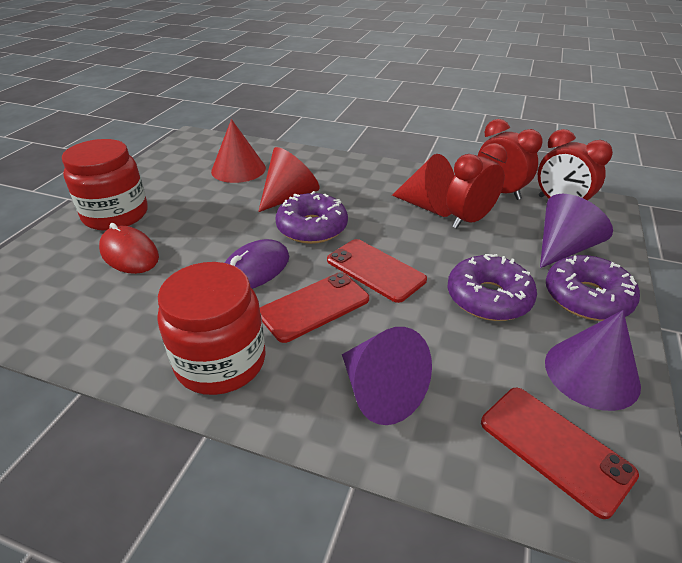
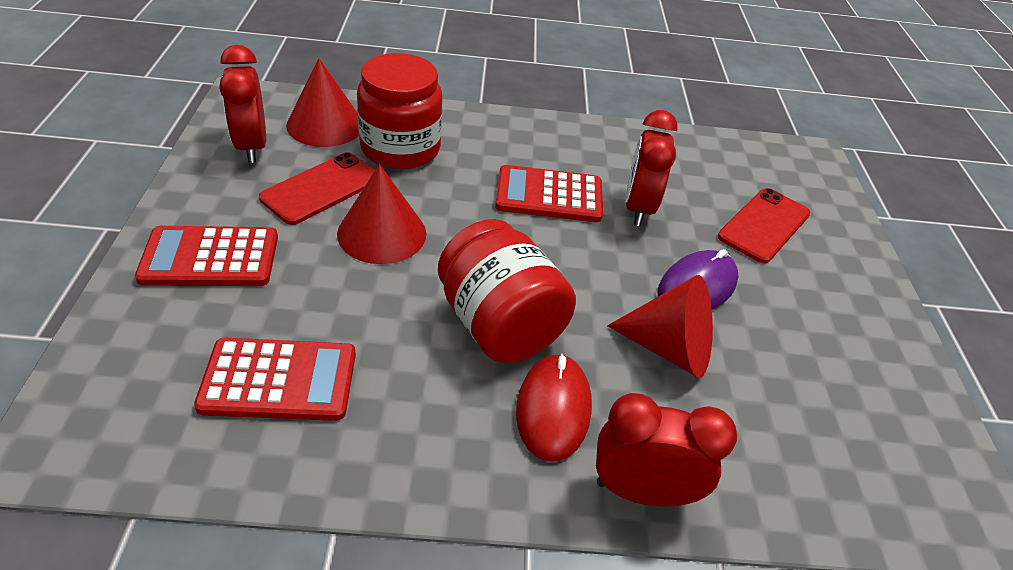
purple cone: [342,327,432,425] [540,194,613,268] [545,310,641,411] = 3 -> none = 0
purple donut: [276,191,348,244] [448,254,537,321] [546,255,640,321] = 3 -> none = 0
red calculator: none = 0 -> [135,226,278,286] [194,338,356,421] [495,165,603,222] = 3
red phone: [260,272,369,343] [327,239,427,303] [481,388,639,519] = 3 -> [259,152,375,225] [718,188,810,263] = 2

